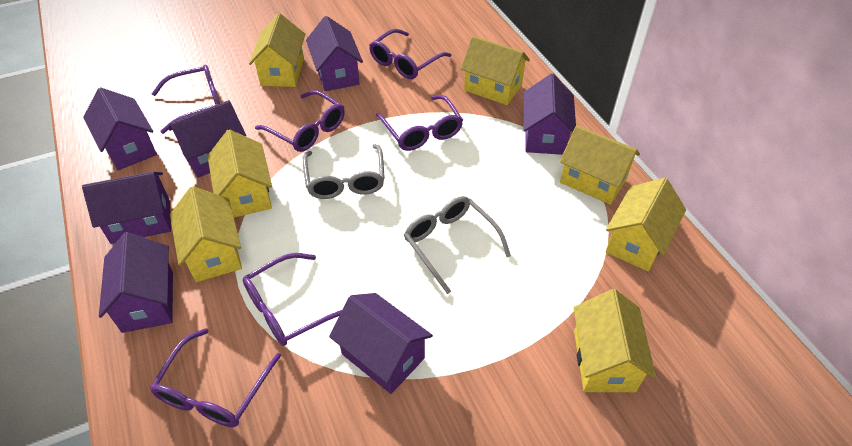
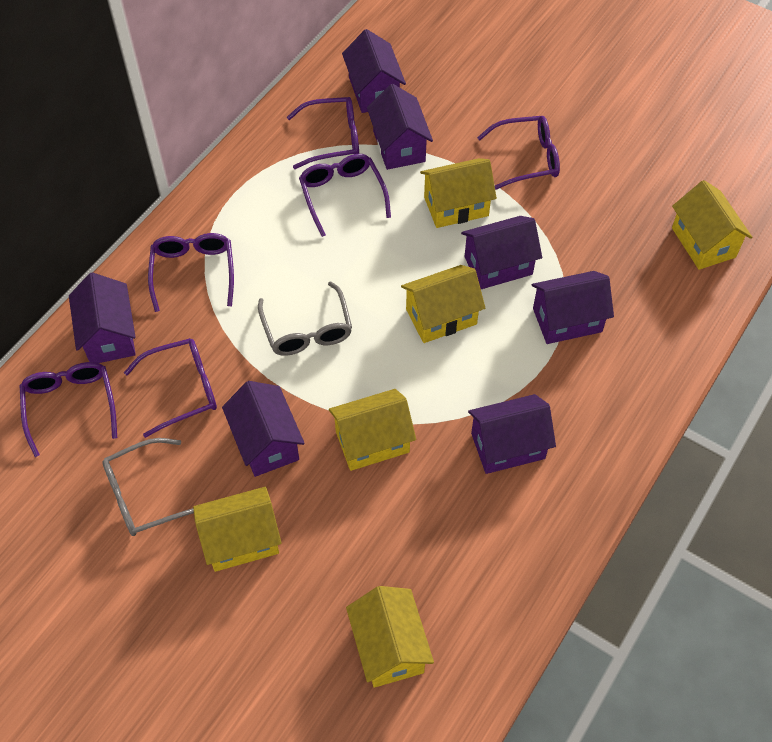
yellow house: [170,186,242,282] [208,129,272,218] [249,13,305,87] [460,36,530,105] [560,125,640,205] [573,289,656,392] [606,178,686,271] = 7 -> [193,487,282,572] [329,389,416,471] [346,586,434,688] [401,265,485,343] [420,158,497,228] [672,180,753,270] = 6

